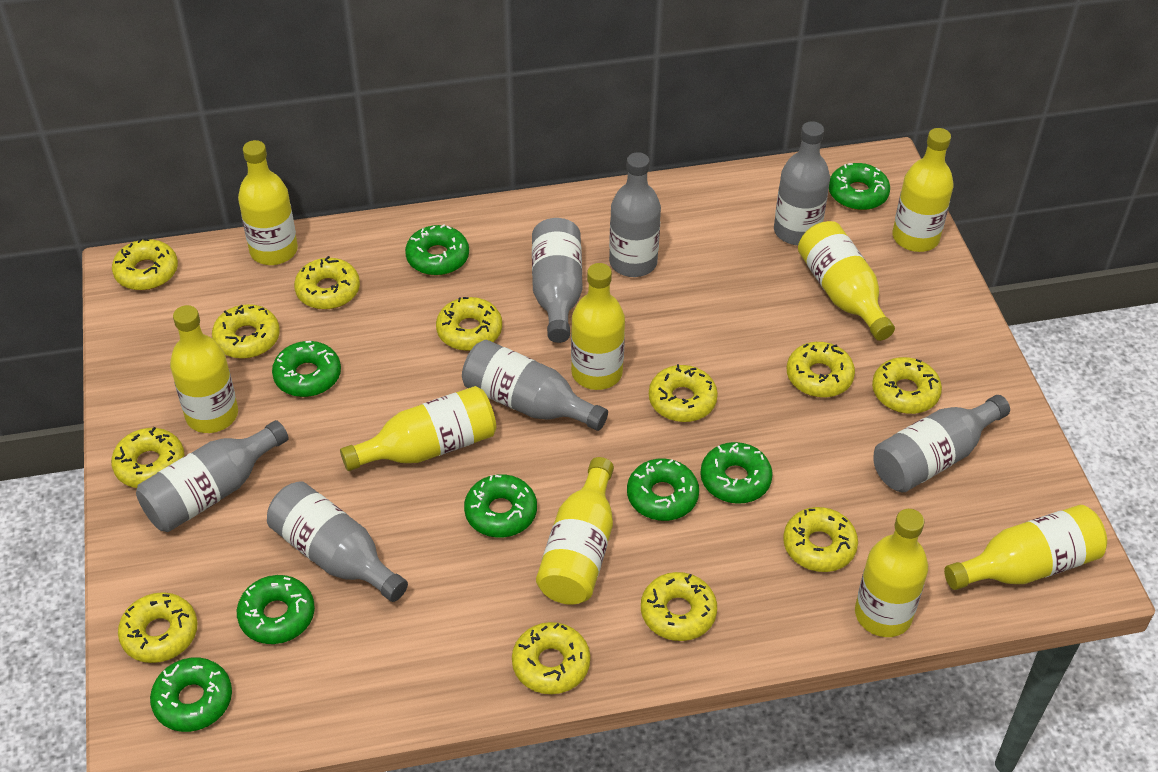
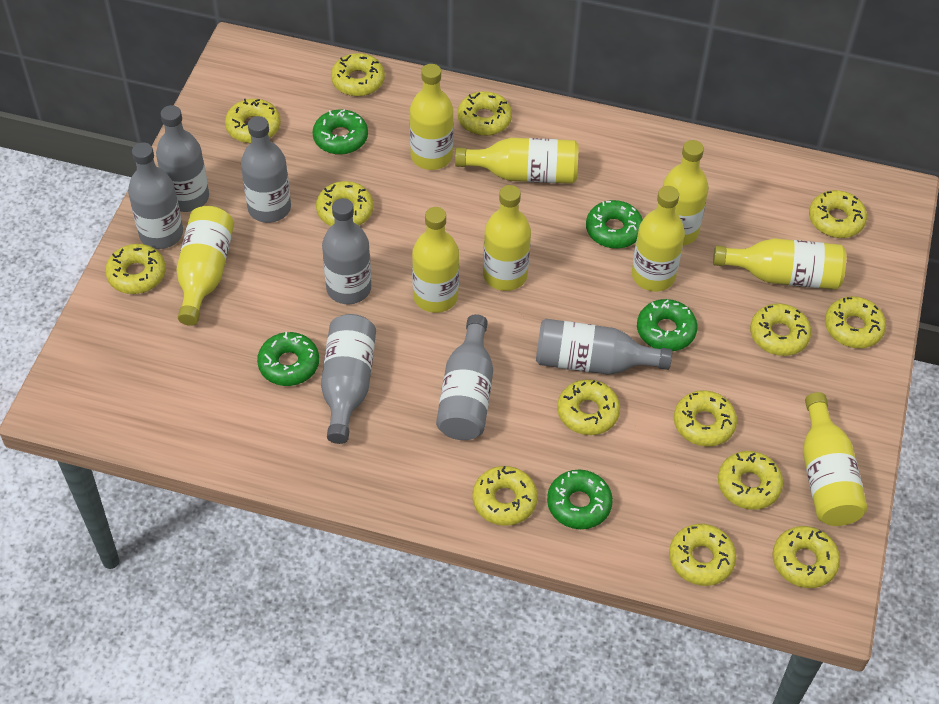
green donut: [150,658,232,732] [237,575,315,644] [272,341,341,397] [405,225,469,276] [464,474,537,538] [627,459,699,521] [700,442,773,504] [829,163,890,210] = 8 -> [257,332,319,386] [312,109,368,155] [547,470,613,529] [586,200,643,249] [637,299,698,351] = 5
yellow donut: [111,427,185,488] [112,239,178,290] [118,592,198,663] [212,304,280,359] [294,256,360,310] [436,297,502,351] [512,622,590,694] [641,572,717,641] [649,364,718,422] [783,507,858,572] [787,342,855,398] [872,357,942,414] = 12 -> [105,244,166,294] [225,99,280,143] [316,181,373,226] [331,53,385,96] [457,91,512,136] [472,466,538,526] [557,379,620,435] [669,524,736,586] [674,390,737,447] [718,451,783,510] [750,303,811,356] [772,526,840,588] [809,190,867,238] [825,296,886,348] = 14

